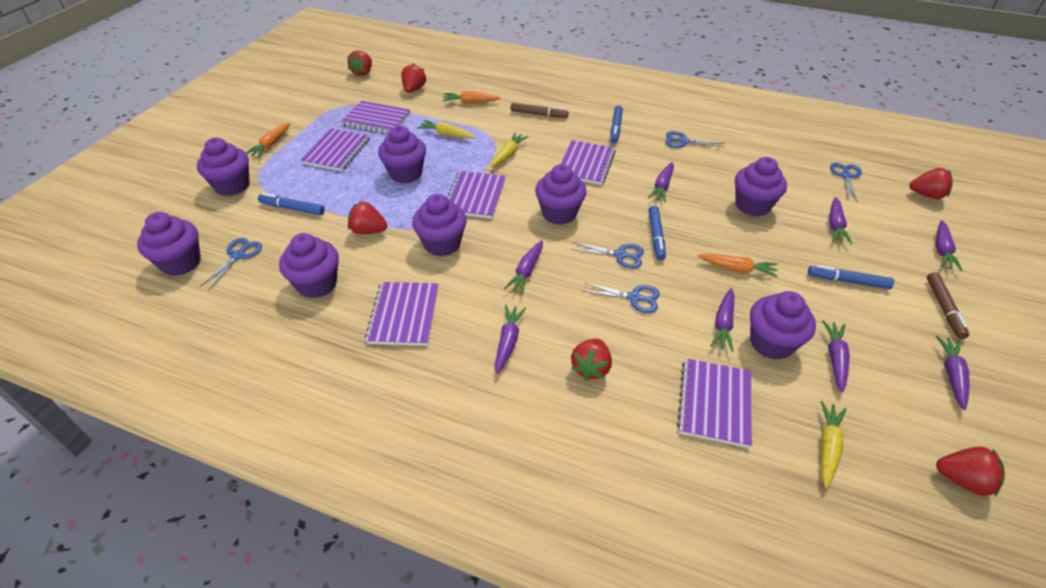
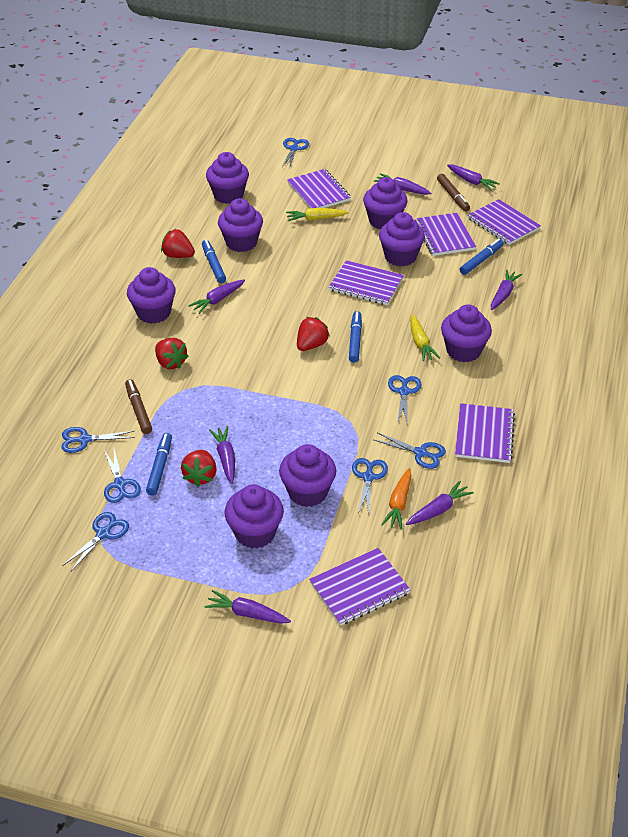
blue scissors: [199,238,262,290] [571,242,644,269] [583,283,660,313] [665,131,725,148] [830,162,862,202] = 5 -> [61,427,135,453] [62,512,129,571] [104,449,141,503] [282,138,309,167] [352,458,388,516] [374,432,446,469] [388,375,421,424] = 7
orange carrot: [246,123,290,158] [443,91,500,103] [698,253,778,277] = 3 -> [381,468,412,529] = 1
purple carrot: [495,305,526,374] [504,241,543,295] [648,162,674,202] [710,288,735,352] [822,320,850,392] [829,197,852,245] [936,220,963,271] [936,335,970,410] = 8 -> [188,280,245,314] [204,590,291,624] [209,426,235,484] [374,173,431,195] [406,481,474,525] [447,164,500,191] [491,270,523,310] = 7
red strawberry: [347,50,372,76] [348,202,387,234] [401,64,426,93] [571,339,612,381] [909,168,953,199] [936,446,1005,496] = 6 -> [155,338,189,369] [161,229,195,258] [181,450,217,487] [297,317,330,351] = 4
yellow carrot: [417,120,476,139] [491,133,529,167] [821,401,847,488] = 3 -> [286,208,349,221] [410,314,440,361] = 2

